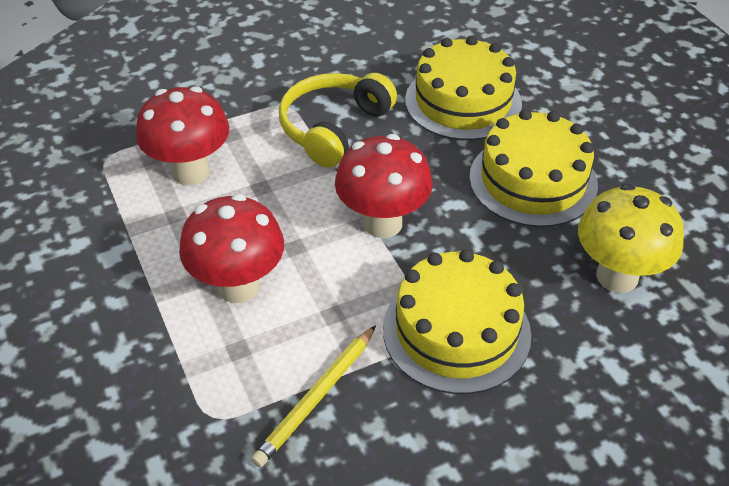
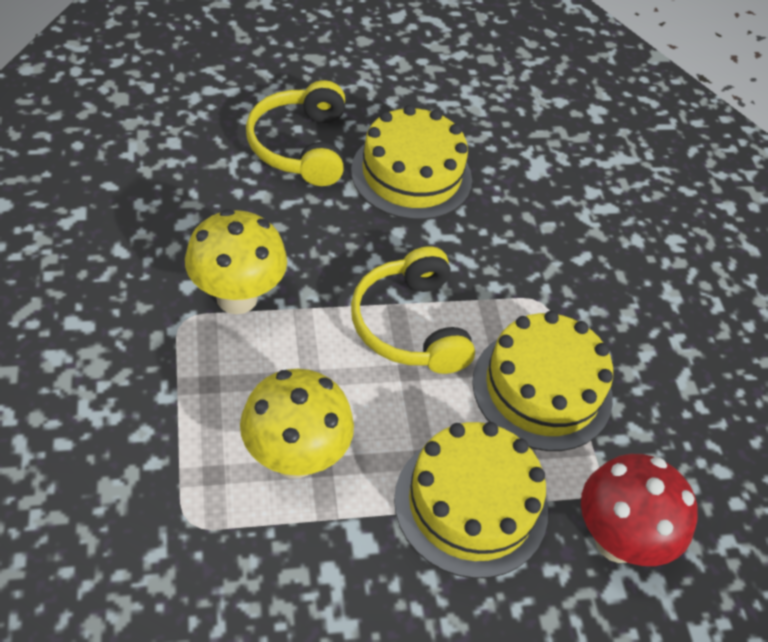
red mushroom: [136,86,229,185] [179,194,284,303] [335,134,432,238] = 3 -> [581,454,698,566] = 1
yellow headphones: [279,73,397,168] = 1 -> [246,80,345,186] [351,246,475,374] = 2
yellow mushroom: [578,184,684,293] = 1 -> [185,209,287,314] [240,369,354,479] = 2
yellow pencil: [251,325,376,467] = 1 -> none = 0

